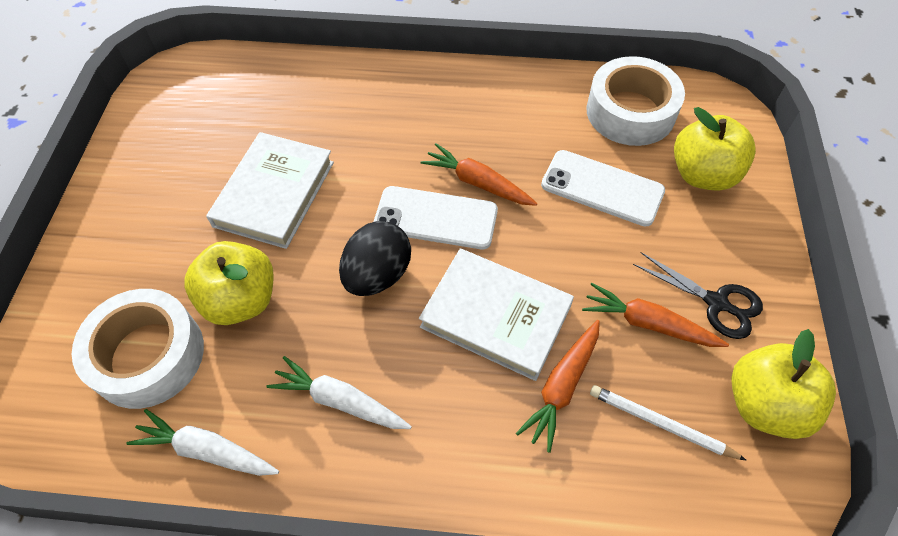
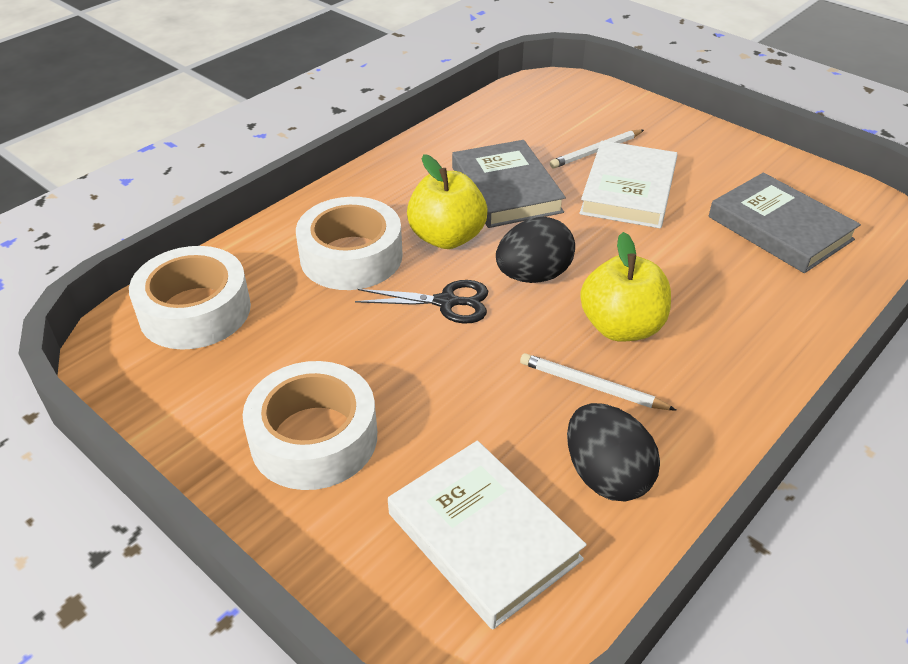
black egg: [339,221,411,296] = 1 -> [496,217,575,283] [567,403,660,501] = 2
grey book: none = 0 -> [452,140,566,228] [709,173,861,273] = 2
orange carrot: [421,143,538,206] [516,320,600,453] [582,283,729,347] = 3 -> none = 0
white carrot: [126,409,279,476] [266,356,412,429] = 2 -> none = 0
white pencil: [590,385,747,461] = 1 -> [520,353,676,410] [550,129,644,168] = 2
white phone: [374,186,498,249] [541,150,665,227] = 2 -> none = 0
white tape: [72,289,204,409] [587,56,685,146] = 2 -> [129,246,251,350] [243,361,377,490] [296,197,403,290] = 3
yellow apple: [184,241,274,325] [674,107,756,191] [731,329,836,439] = 3 -> [407,154,488,249] [580,232,671,341] = 2

